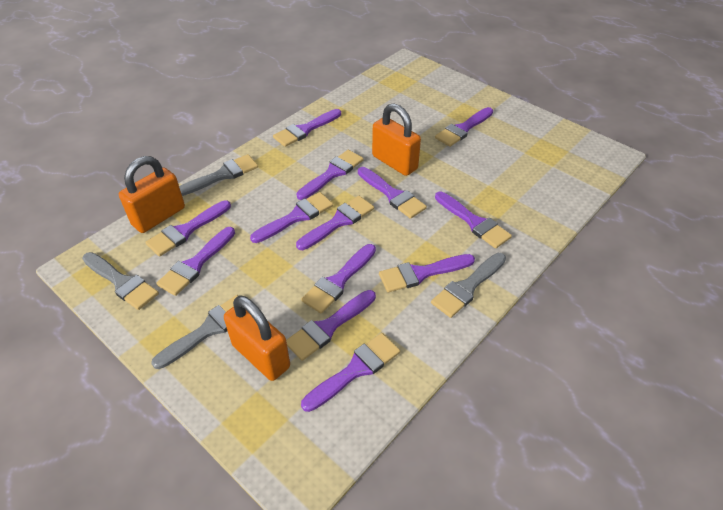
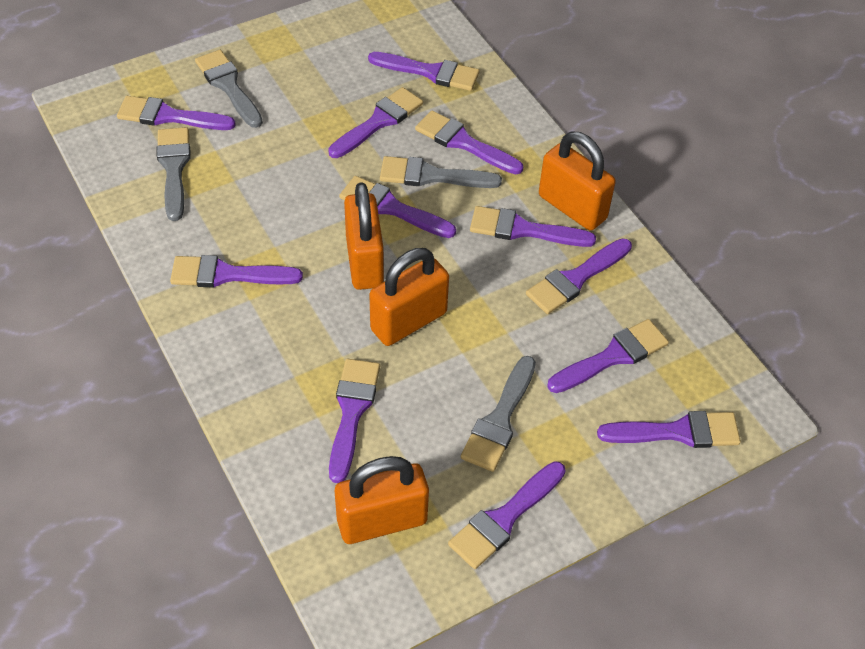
orange padlock: [119,156,185,233] [224,296,290,381] [372,103,421,176] = 3 -> [335,456,429,544] [344,182,384,290] [369,248,449,346] [539,132,616,231] = 4
purple brush: [145,200,231,257] [156,227,235,296] [250,192,333,243] [273,109,341,147] [286,290,376,361] [296,150,364,200] [296,196,374,250] [301,244,376,314] [301,333,400,412] [358,167,427,219] [379,254,475,292] [435,107,493,147] [435,191,512,249] = 13 -> [117,96,236,130] [170,255,303,287] [328,87,423,158] [329,359,380,483] [339,176,456,238] [368,52,480,91] [415,110,523,174] [448,461,565,569] [470,206,596,247] [526,238,632,314] [547,319,669,393] [597,411,741,448] = 12

